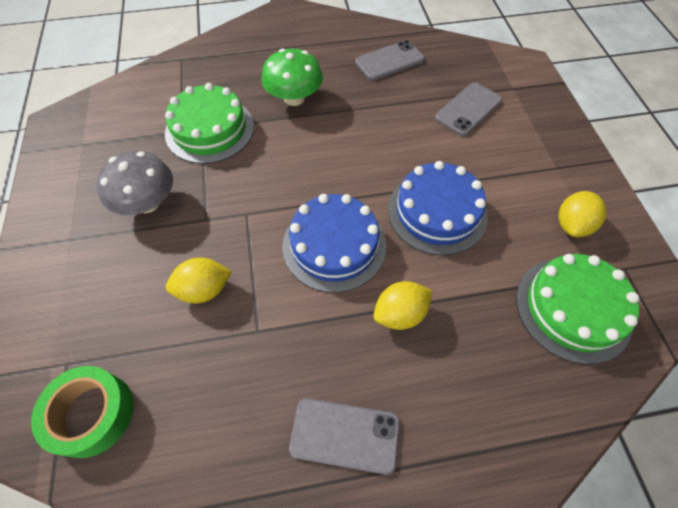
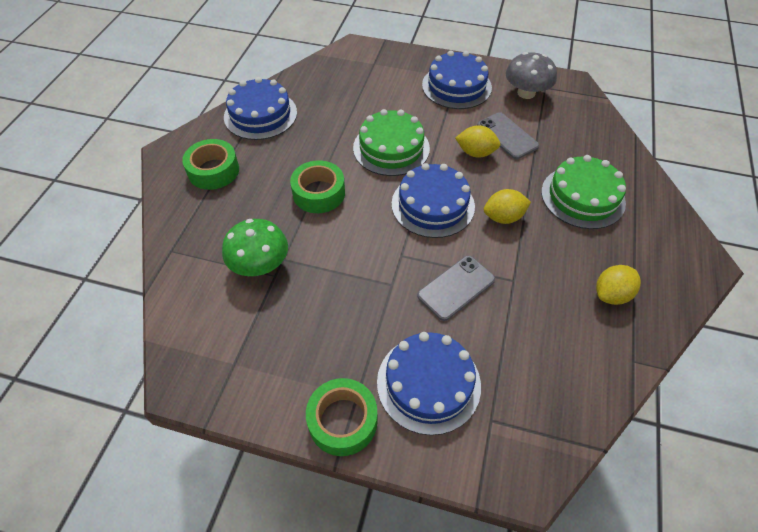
blue cake: [282,194,386,293] [388,161,488,255] = 2 -> [224,77,297,140] [377,332,481,435] [392,163,475,238] [422,50,492,109] = 4
green tape: [31,366,133,458] = 1 -> [182,139,239,190] [290,160,345,213] [306,378,377,456] = 3
grey phone: [289,398,400,475] [355,40,425,81] [435,83,502,136] = 3 -> [417,256,495,321] [477,112,539,159] = 2

